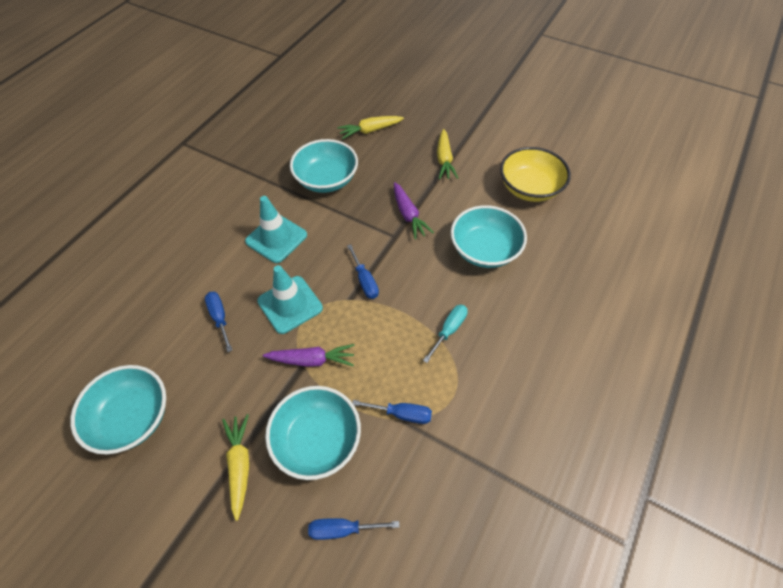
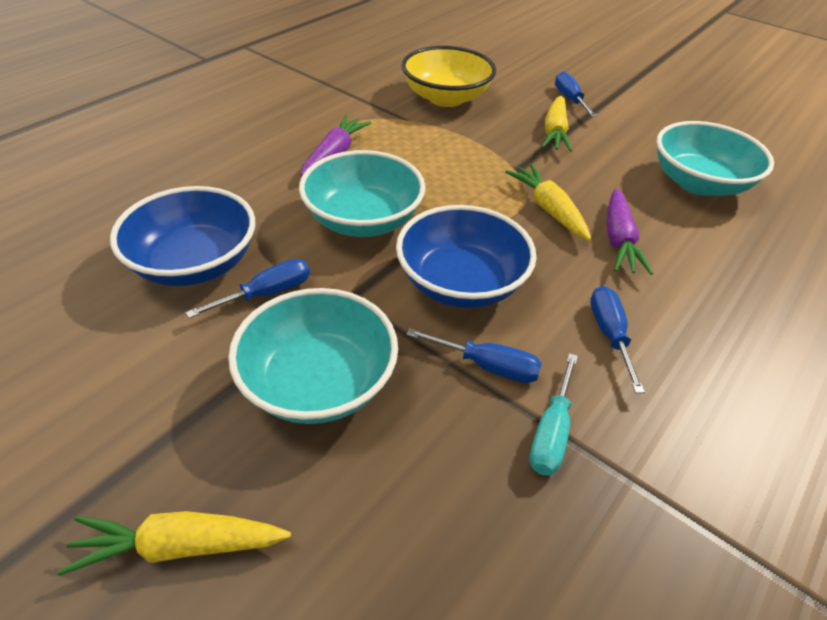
blue bowl: none = 0 -> [110,186,255,286] [396,205,537,308] = 2
turquoise bowl: [70,365,166,454] [265,386,361,480] [290,139,358,193] [451,205,527,268] = 4 -> [228,288,398,424] [299,150,426,237] [656,121,774,196] = 3
turquoise traffic cone: [245,196,307,263] [257,265,323,334] = 2 -> none = 0

